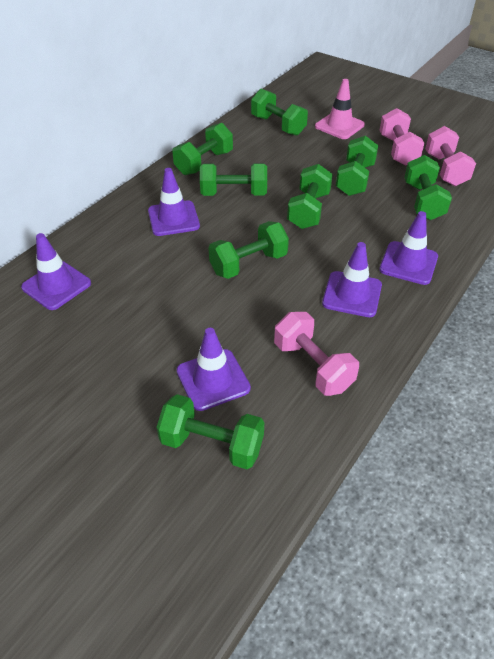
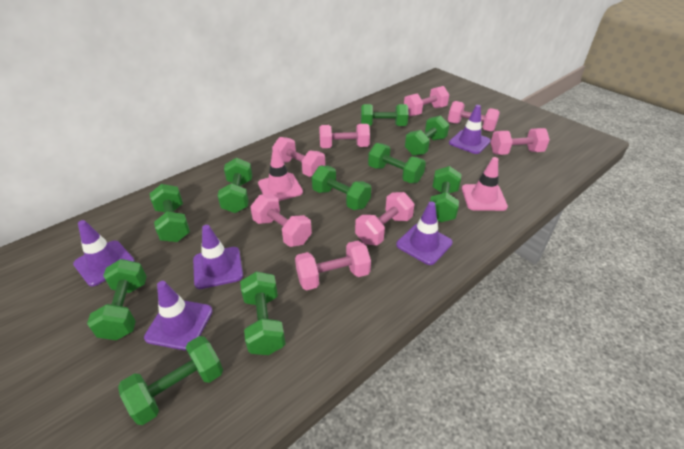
green dumbbell: [157,394,264,469] [172,123,233,175] [200,163,267,196] [208,221,289,279] [251,89,308,136] [287,164,333,229] [336,136,379,196] [404,155,452,220] = 8 -> [87,259,147,340] [118,336,223,425] [149,184,190,242] [218,158,252,213] [240,271,285,355] [312,166,371,210] [361,104,409,126] [368,143,426,183] [405,115,449,156] [430,166,461,222] = 10
pink dumbbell: [274,312,359,396] [380,108,424,166] [425,126,476,186] = 3 -> [250,194,312,247] [272,137,325,177] [295,241,371,290] [319,124,370,148] [355,192,415,246] [404,86,449,116] [448,101,500,132] [491,128,550,155] = 8
pink traffic cone: [315,79,365,139] = 1 -> [258,148,303,201] [462,157,508,211] = 2

